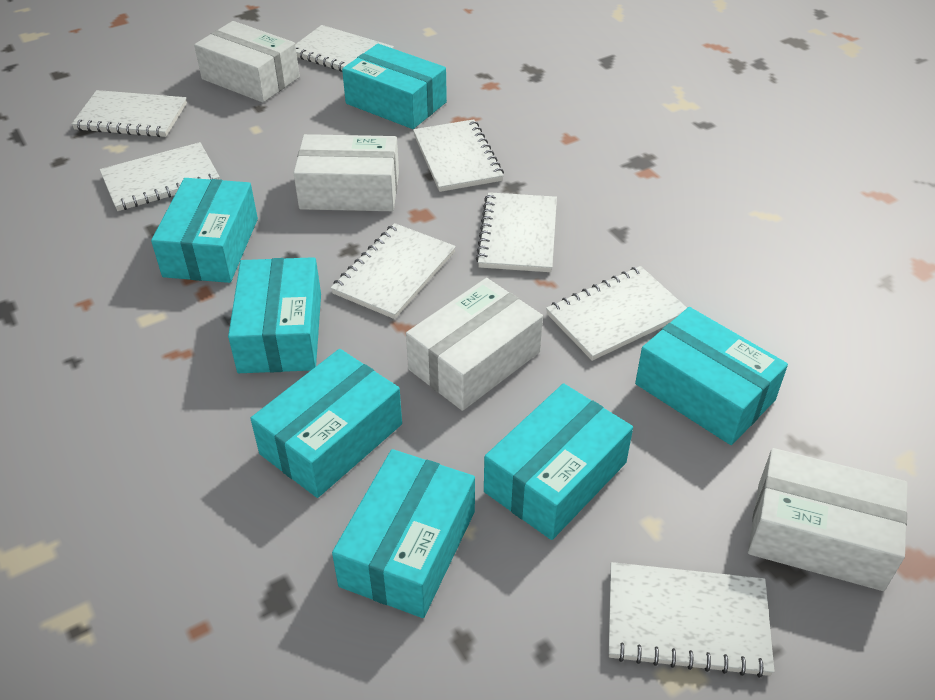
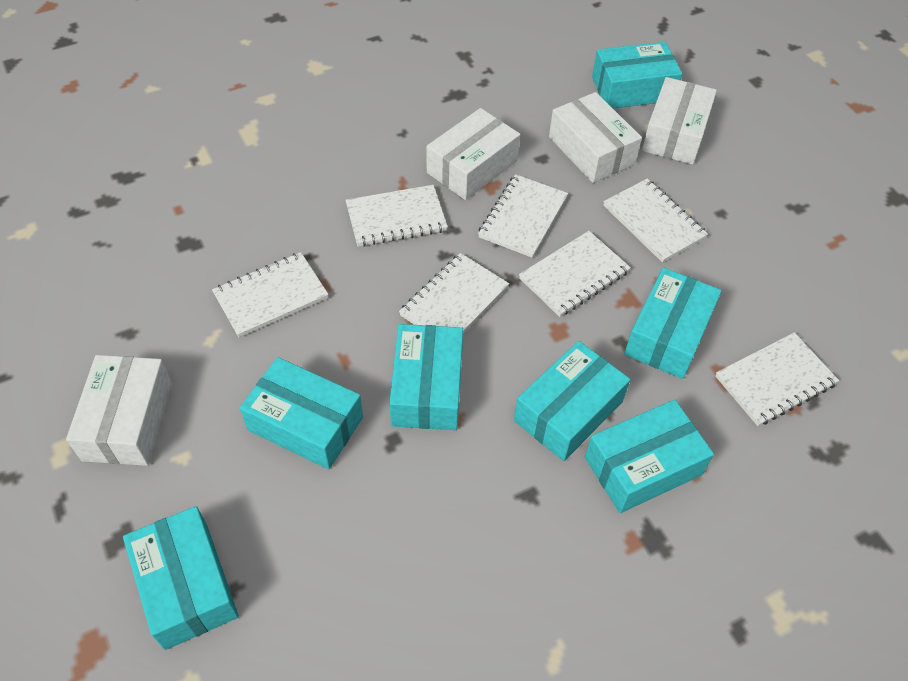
white notebook: [71,90,187,137] [100,142,220,211] [295,25,394,72] [331,223,456,319] [413,119,504,192] [476,192,557,272] [546,266,687,361] [609,562,775,678] = 8 -> [212,252,329,337] [346,185,448,247] [399,253,509,333] [478,174,568,258] [519,231,631,317] [603,178,708,263] [715,332,839,426] = 7

